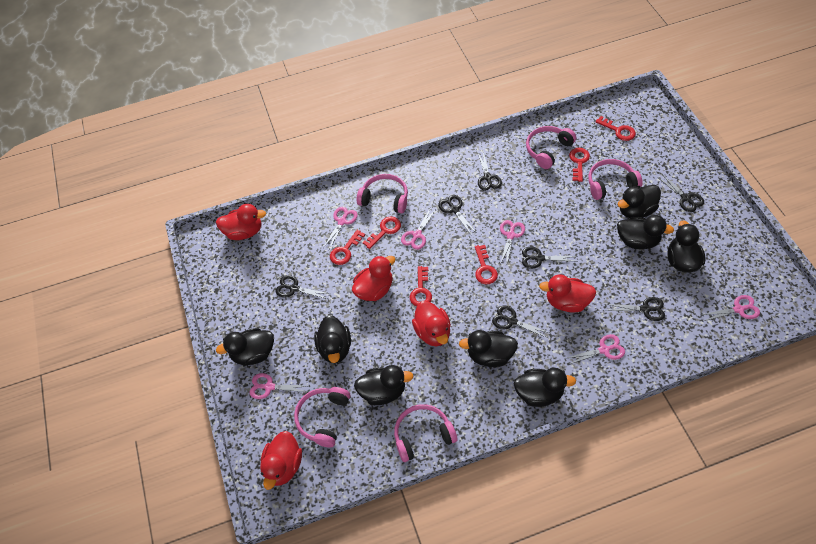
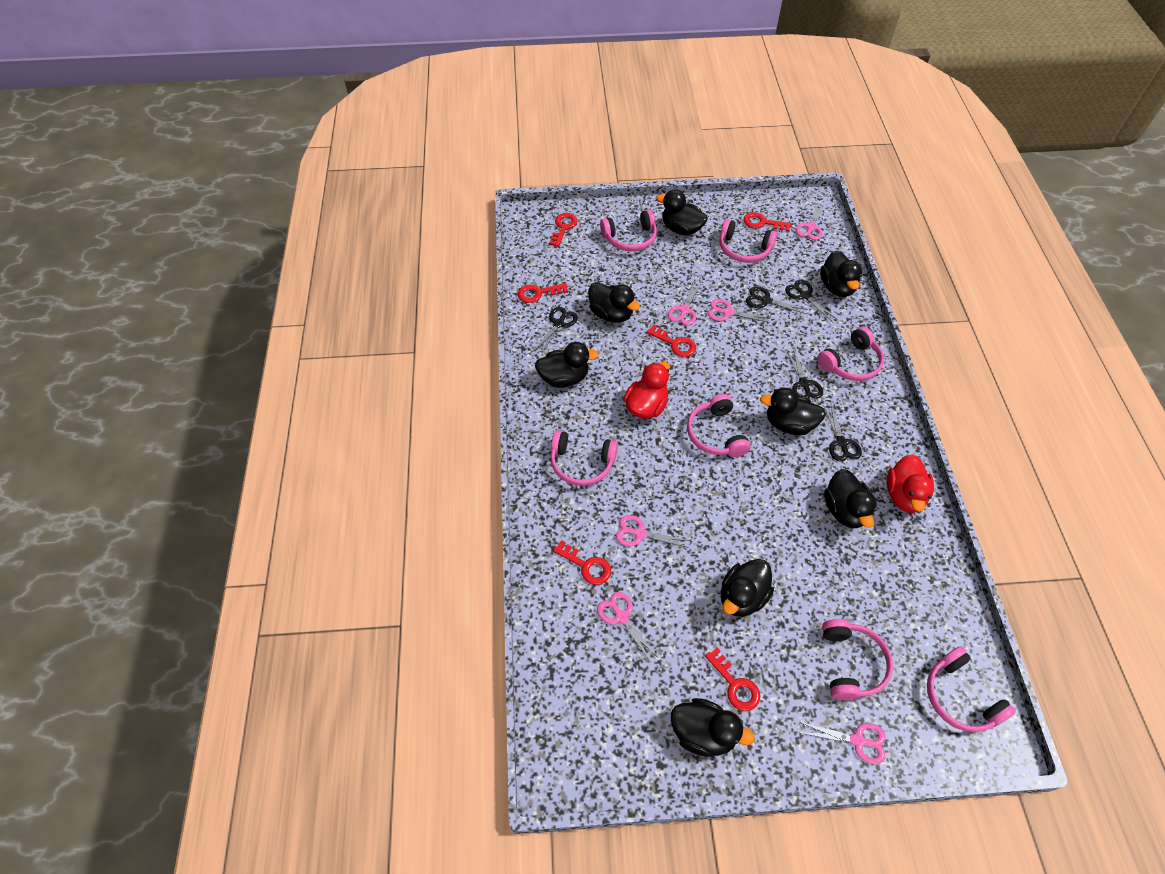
black scissors: [276,275,330,299] [438,195,476,236] [478,152,502,191] [492,306,550,338] [522,247,578,269] [605,297,665,321] [657,174,704,212] = 7 -> [535,307,578,354] [746,287,808,314] [785,279,837,321] [786,348,823,399] [823,405,862,461] = 5
pink headphones: [294,387,350,448] [357,174,408,213] [394,404,457,462] [526,126,576,169] [588,159,643,200] = 5 -> [550,430,618,486] [600,209,657,251] [687,394,751,457] [720,219,777,263] [817,327,884,381] [822,619,893,700] [927,646,1016,732] = 7
red duck: [216,204,266,240] [260,431,302,490] [352,255,395,301] [412,301,451,346] [539,274,596,313] = 5 -> [623,362,670,419] [886,454,934,513] = 2

